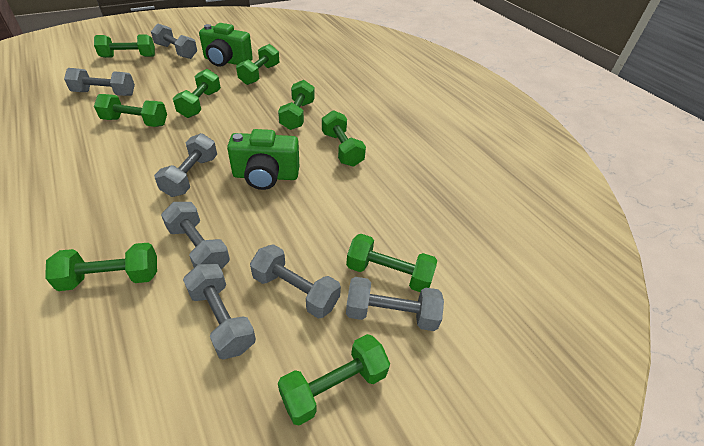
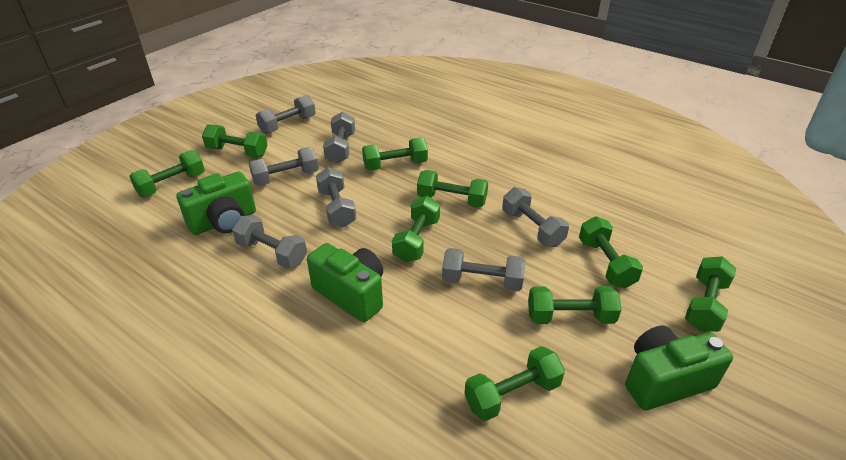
green camera: [199,23,253,67] [227,129,299,190] = 2 -> [176,172,256,235] [307,243,383,322] [625,326,733,410] = 3

